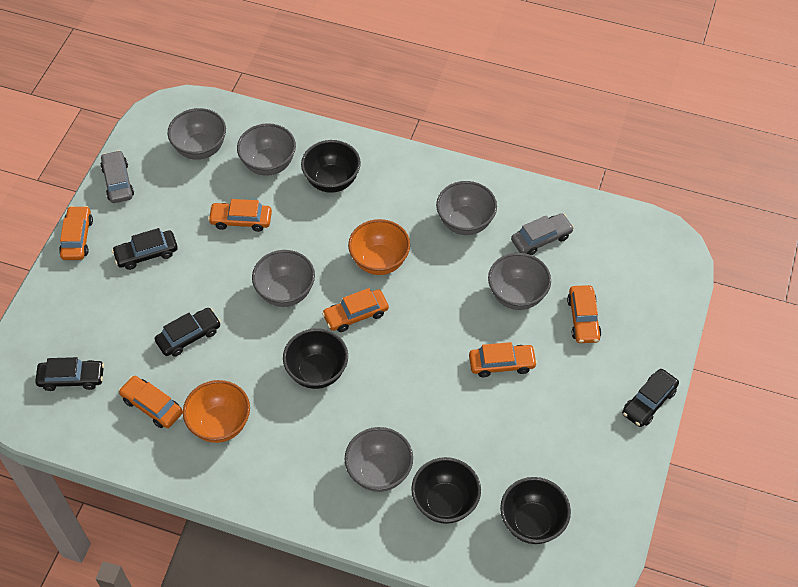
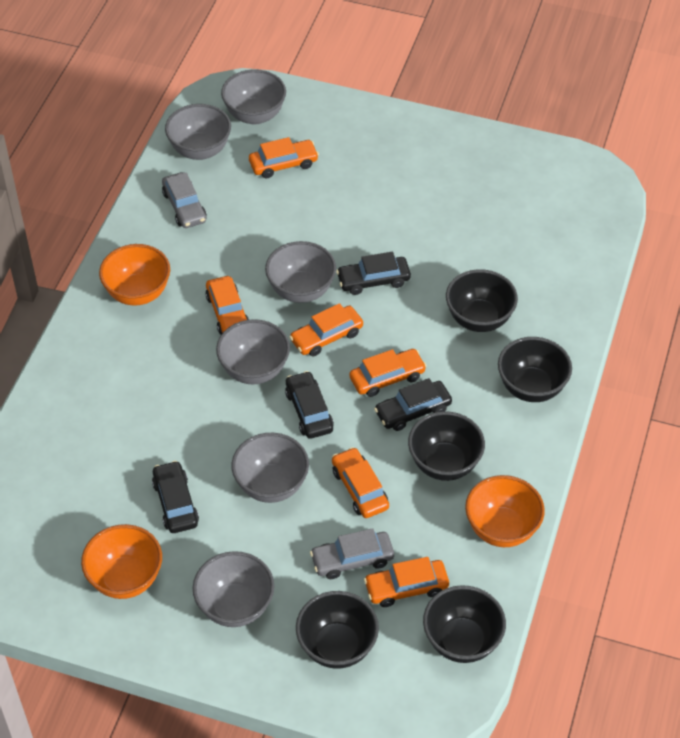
black bowl: [283,328,348,389] [301,140,361,193] [411,457,481,524] [500,477,571,544] = 4 -> [296,591,379,669] [408,411,485,481] [423,585,506,663] [446,269,518,332] [498,337,572,402] = 5
orange bowl: [183,380,250,443] [348,219,410,275] = 2 -> [81,524,162,599] [99,244,170,305] [465,475,545,547] = 3

